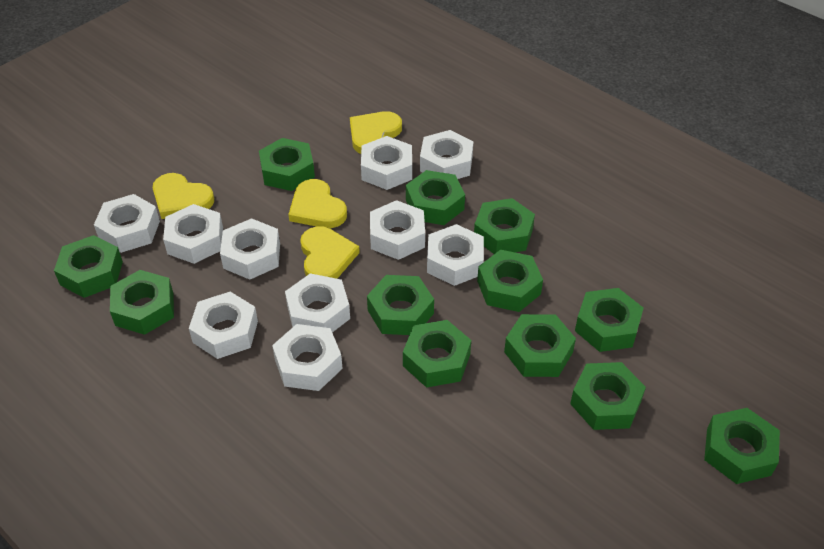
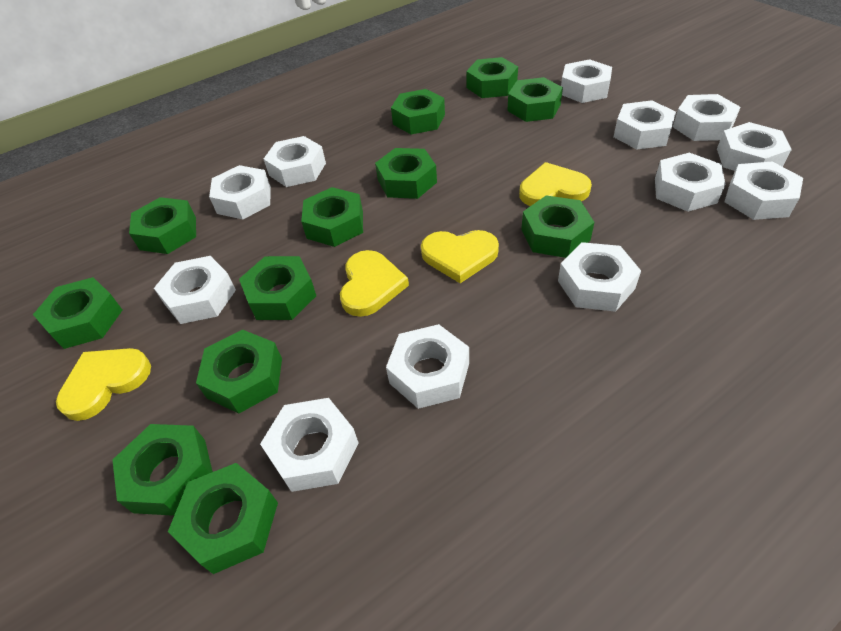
white nut: [94,194,160,253] [163,204,223,264] [189,292,258,359] [220,218,280,280] [272,324,343,391] [285,273,350,332] [361,136,412,190] [370,200,425,260] [420,130,473,179] [427,224,484,286] = 10 -> [154,256,236,324] [209,165,271,219] [260,398,359,492] [264,136,326,187] [386,324,469,409] [558,242,641,312] [561,59,612,103] [613,100,676,150] [655,153,726,212] [673,94,740,141] [717,122,792,171] [724,162,803,220] = 12

